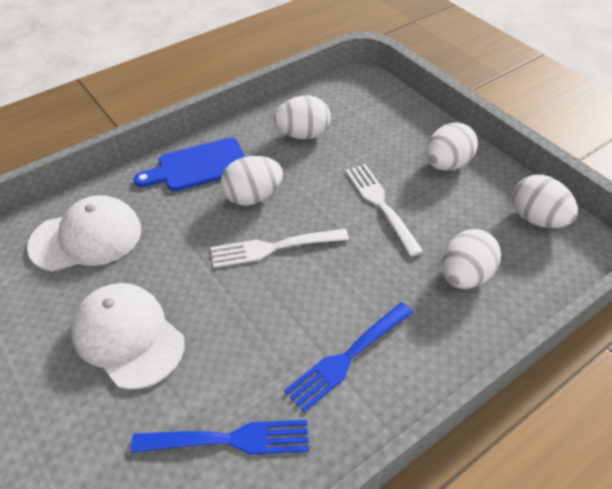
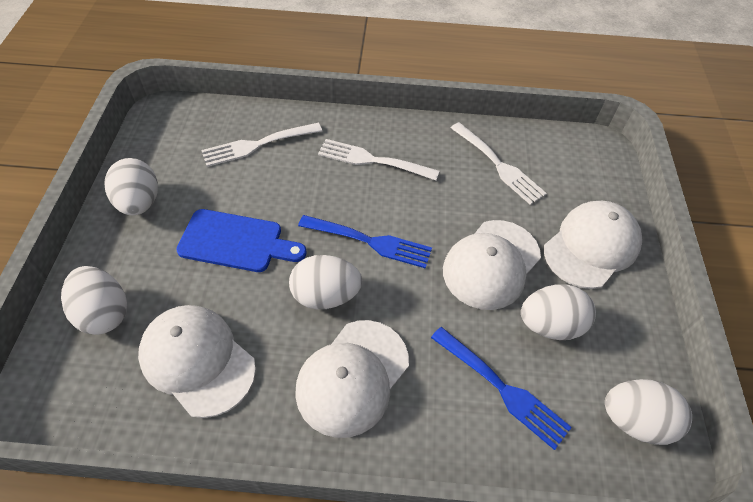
white cap: [27,195,141,272] [71,283,185,390] = 2 -> [138,305,256,418] [295,320,409,438] [443,220,541,310] [544,201,642,289] = 4
white fork: [211,229,349,268] [345,164,423,257] = 2 -> [201,122,322,167] [318,139,439,180] [451,122,547,205] = 3

